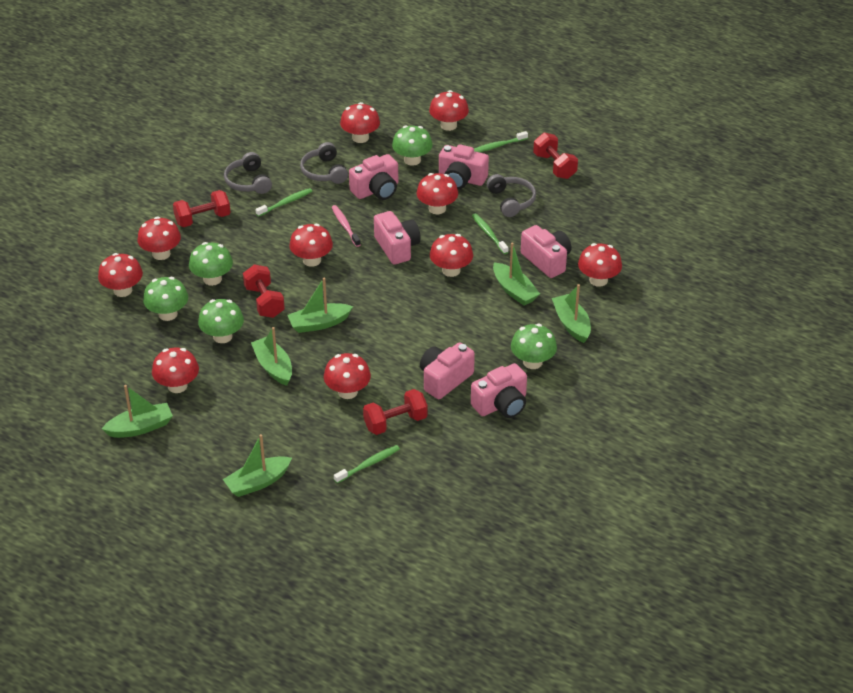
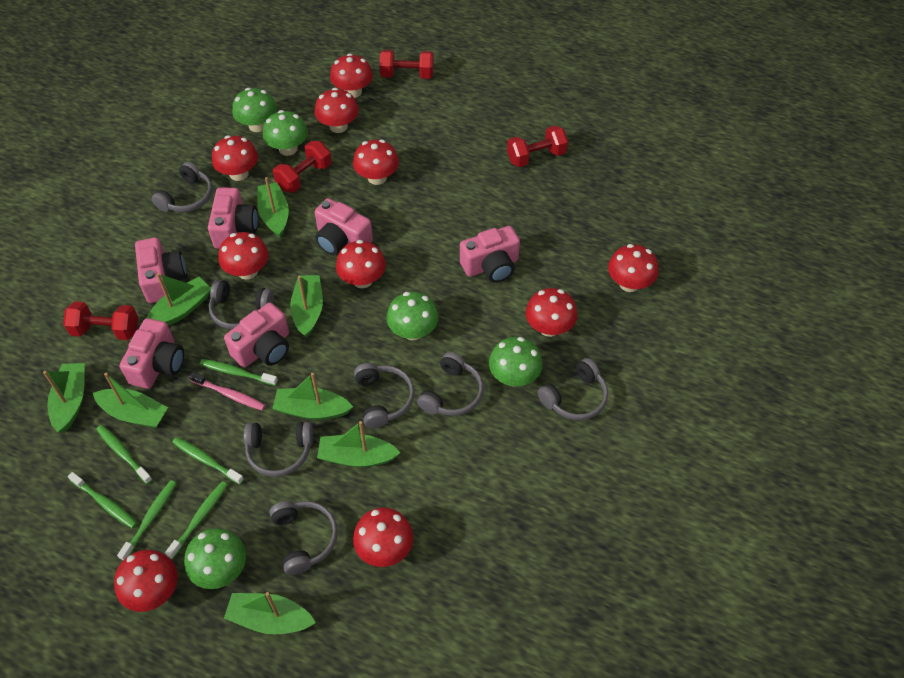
green boat: [102,385,173,438] [223,434,292,497] [251,327,292,386] [288,278,353,333] [493,242,540,306] [552,284,591,343] = 6 -> [43,363,85,433] [93,373,168,428] [146,273,211,326] [224,592,316,634] [257,177,289,238] [272,373,353,420] [290,275,323,338] [317,421,401,467] = 8
green toothbrush: [255,188,313,217] [334,445,400,483] [472,213,508,254] [474,131,528,152] = 4 -> [68,472,137,528] [96,425,153,484] [117,480,176,560] [165,481,228,559] [172,437,244,485] [200,359,278,386] = 6
grey headphones: [224,152,272,194] [300,142,348,184] [487,174,536,217] = 3 -> [152,162,213,212] [209,279,274,330] [244,422,313,477] [269,501,338,575] [354,363,415,428] [417,352,484,416] [537,358,608,420] = 7

